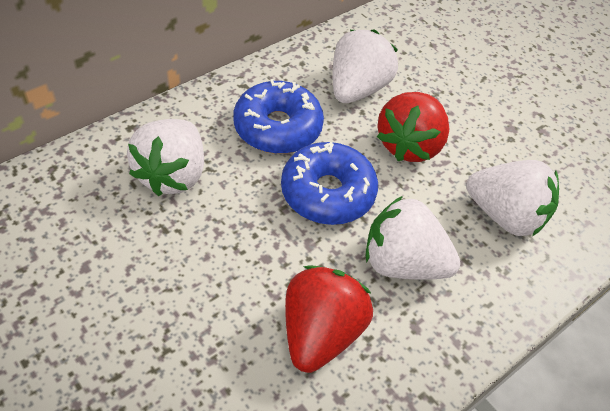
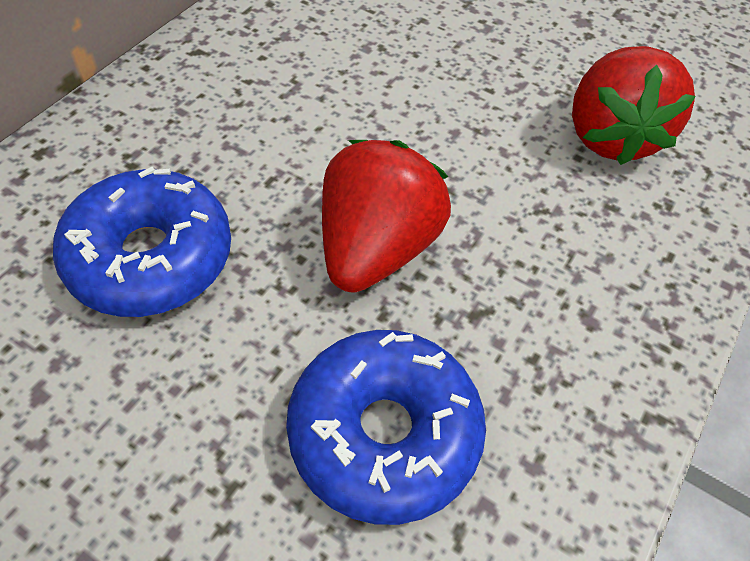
white strawberry: [127,119,204,196] [333,30,398,103] [366,196,461,280] [466,160,559,236] = 4 -> none = 0

